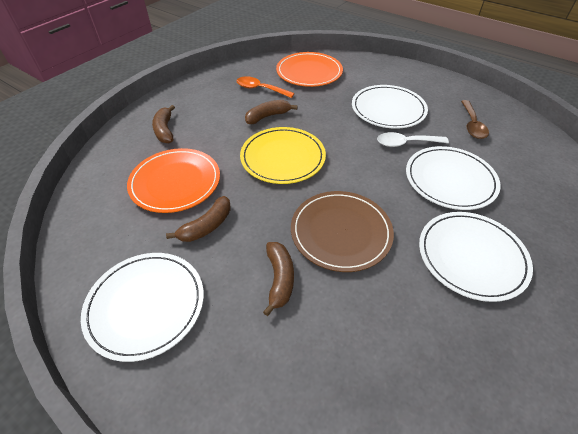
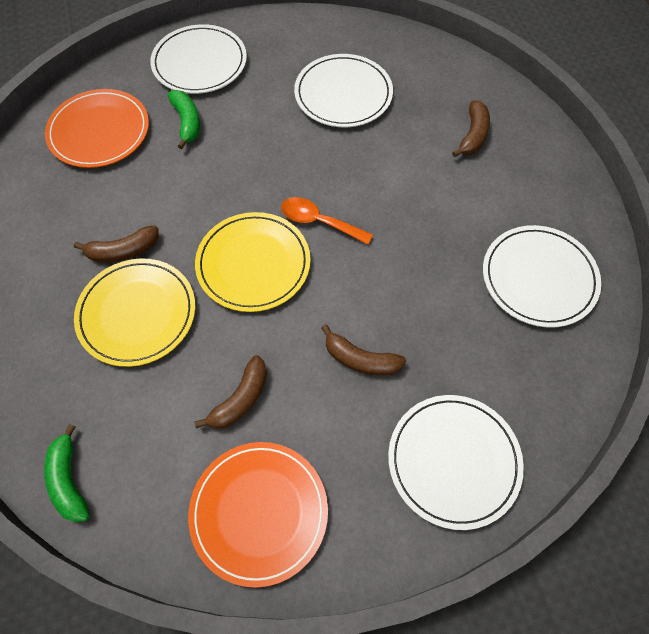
brown plate: [291,191,394,272] = 1 -> none = 0
brown spoon: [461,100,489,139] = 1 -> none = 0
green banana: none = 0 -> [44,424,90,523] [168,90,200,149] = 2
white spoon: [377,132,449,147] = 1 -> none = 0
yellow plate: [240,127,326,184] = 1 -> [74,259,195,367] [195,212,311,312] = 2

